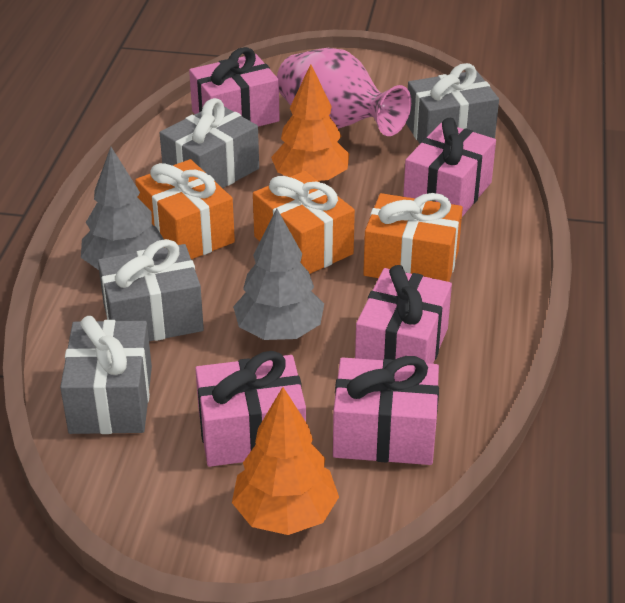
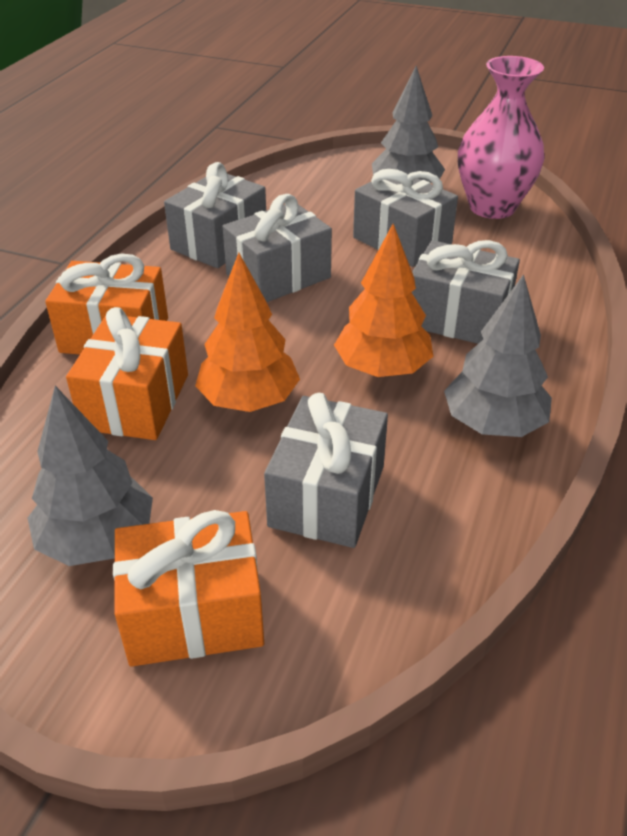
grey gift: [60,316,152,434] [98,239,204,341] [160,98,259,188] [406,63,499,144] = 4 -> [164,162,266,268] [222,194,332,302] [264,393,388,548] [353,169,458,267] [412,240,520,344] = 5
grey tree: [81,147,164,270] [233,209,324,340] = 2 -> [28,386,153,566] [372,66,445,183] [444,274,552,437] = 3
pink gift: [189,47,280,127] [195,351,306,467] [333,356,439,465] [355,265,452,364] [403,118,496,217] = 5 -> none = 0

